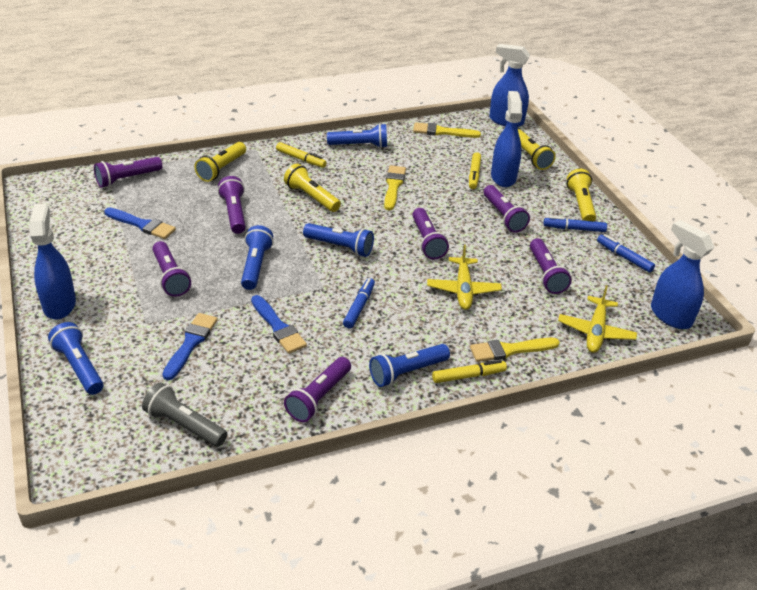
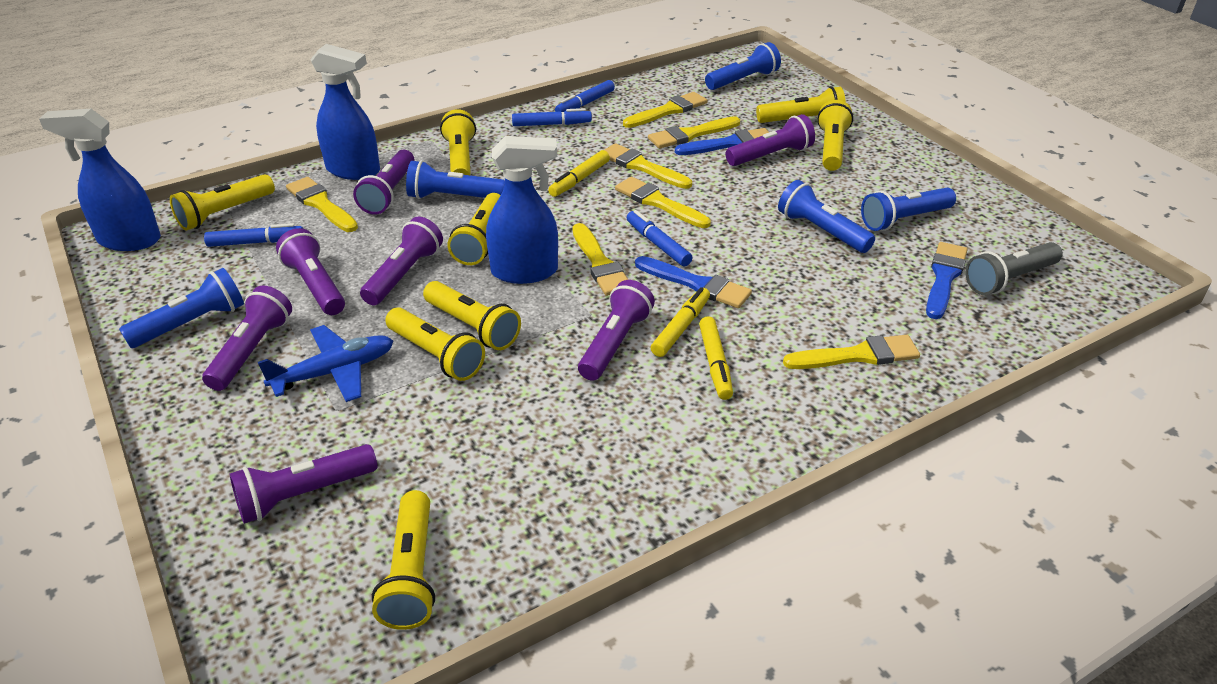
blue marker: [343,278,375,328] [543,216,607,232] [597,234,655,273] = 3 -> [204,223,303,247] [512,108,592,126] [555,80,615,112] [627,210,692,266] = 4
blue plane: none = 0 -> [258,325,393,402] = 1
blue spray bottle: [29,203,76,320] [489,44,530,127] [491,91,522,187] [651,220,714,329] = 4 -> [39,109,161,251] [310,44,380,180] [486,136,558,284] = 3
yellow brush: [384,165,406,210] [413,122,481,138] [470,338,560,362] = 3 -> [286,177,358,232] [573,223,628,296] [604,143,692,189] [615,177,711,228] [623,92,707,128] [648,116,740,148] [783,335,920,369] = 7
yellow flashlight: [195,142,246,182] [284,164,341,212] [518,129,556,170] [566,169,596,221] = 4 -> [170,174,275,231] [372,490,435,630] [385,307,485,381] [423,281,521,350] [440,109,476,175] [447,193,500,265] [756,86,846,123] [817,100,853,171] = 8
yellow plane: [427,244,502,310] [558,285,637,353] = 2 -> none = 0

